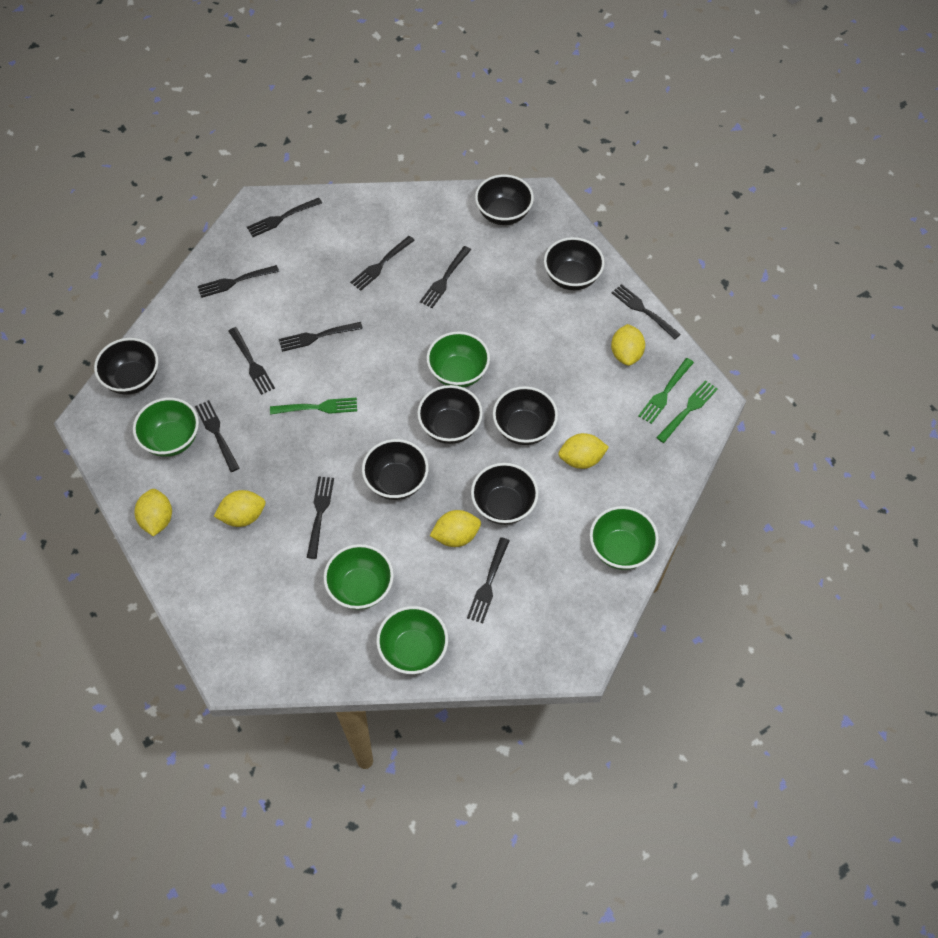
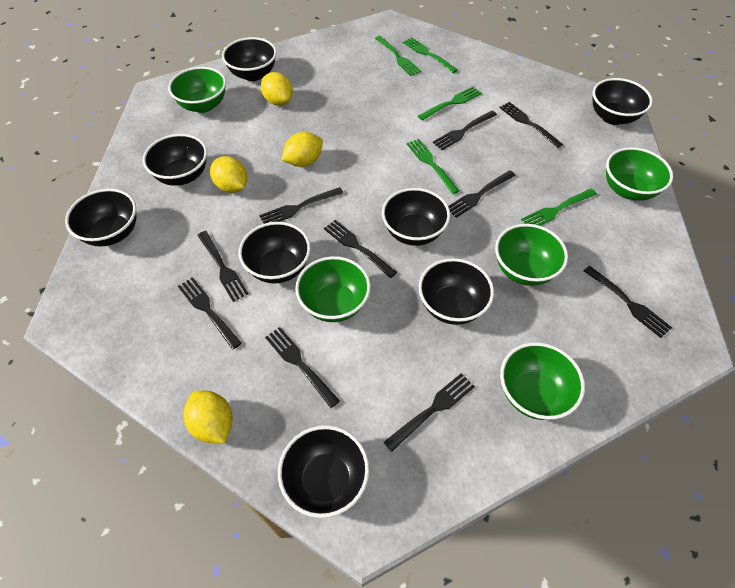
black bowl: [94,338,158,395] [362,439,429,500] [417,385,483,444] [471,463,539,525] [475,174,534,225] [493,386,558,445] [544,237,604,290] = 7 -> [65,189,136,247] [143,134,207,186] [222,37,277,81] [239,222,311,284] [278,425,369,518] [382,188,450,246] [418,258,494,325] [593,78,653,125] = 8
green fork: [270,398,357,415] [638,358,694,424] [656,380,718,443] = 3 -> [375,36,421,76] [403,37,458,73] [407,139,460,194] [418,87,482,121] [521,188,597,226] = 5
yellow lemon: [134,489,172,536] [214,490,265,527] [430,510,481,547] [558,433,609,469] [611,324,645,366] = 5 -> [184,390,233,444] [210,156,247,193] [261,72,293,106] [282,132,323,167] = 4

